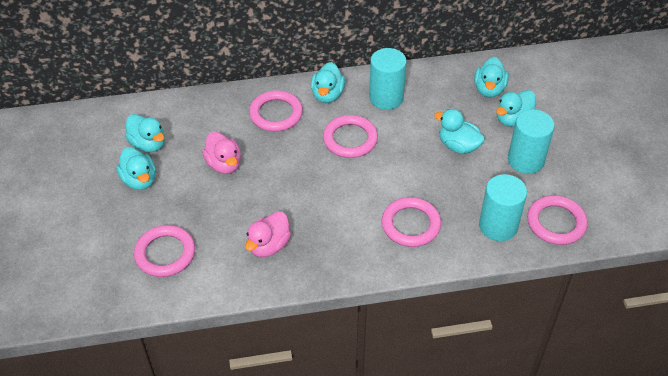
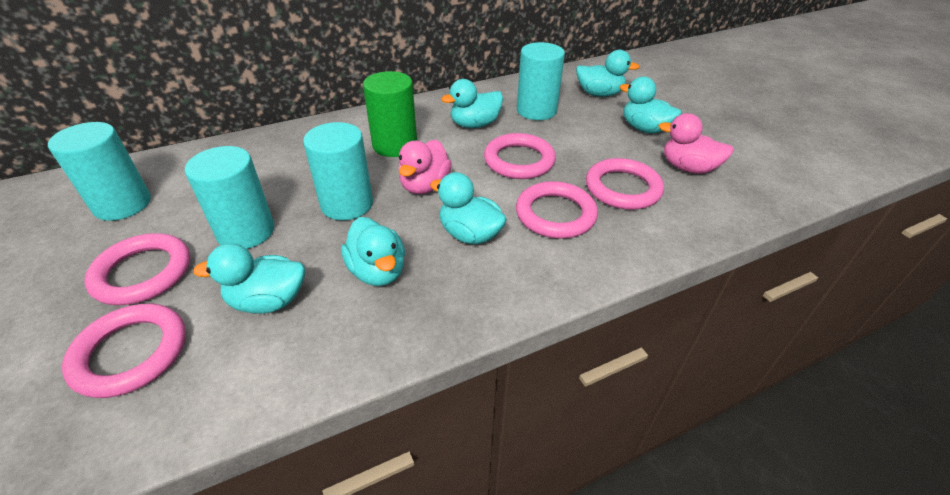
green cylinder: none = 0 -> [363,71,417,157] = 1
turquoise cylinder: [369,48,407,110] [479,174,527,241] [508,109,554,174] = 3 -> [48,122,151,221] [185,146,274,249] [303,122,373,220] [517,42,565,120] = 4

